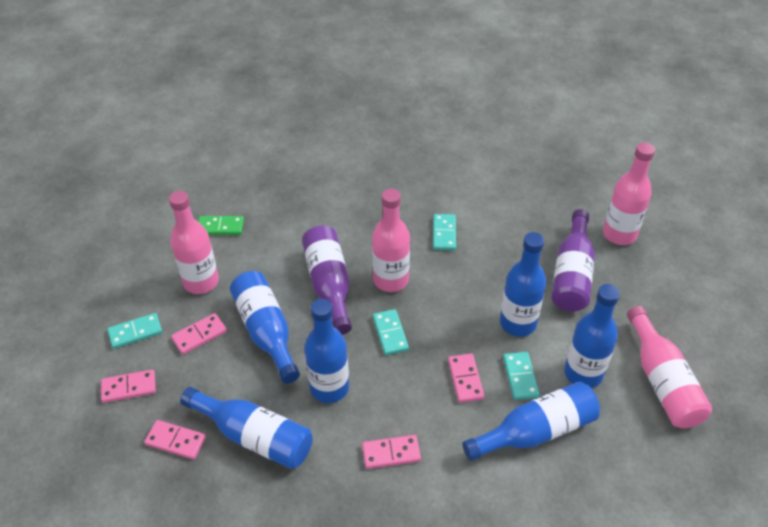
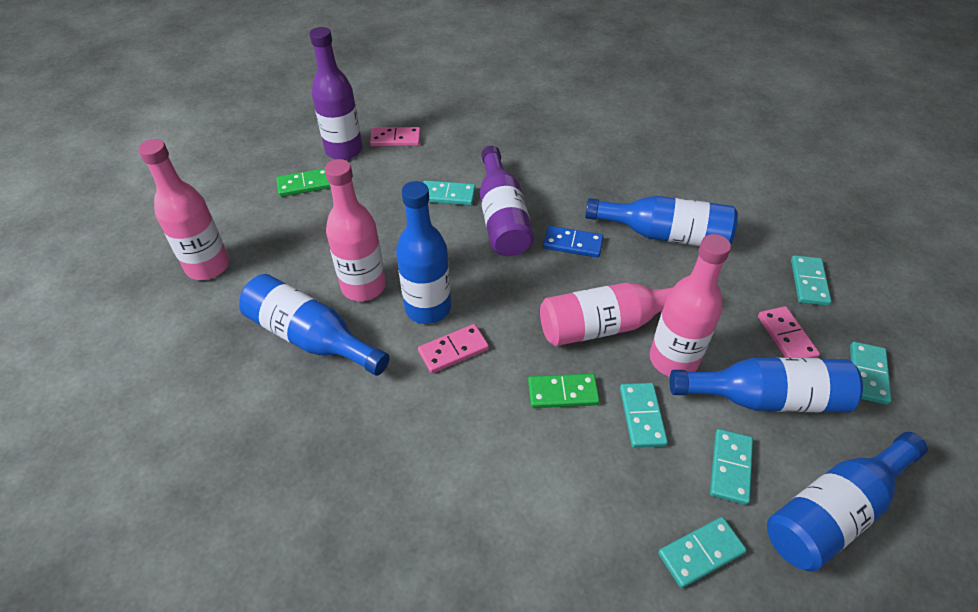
blue bottle: [180,387,313,469] [230,271,300,384] [304,299,349,403] [462,381,600,461] [500,232,546,337] [564,284,620,388] = 6 -> [239,274,390,376] [396,181,451,324] [585,196,738,246] [670,357,863,413] [767,432,928,572] = 5
blue domino: none = 0 -> [543,226,603,258] = 1
green domino: [198,216,244,235] = 1 -> [276,168,331,197] [528,374,600,408] = 2
pink domino: [101,370,156,403] [144,420,206,460] [171,313,227,354] [362,435,421,469] [448,353,484,403] = 5 -> [370,127,421,146] [418,324,489,373] [758,306,820,358] = 3
turquoise domino: [107,313,162,349] [373,309,409,356] [433,214,456,251] [503,352,540,400] = 4 -> [423,180,476,205] [620,383,668,448] [658,517,747,588] [710,429,753,505] [791,255,831,306] [850,342,892,405] = 6

